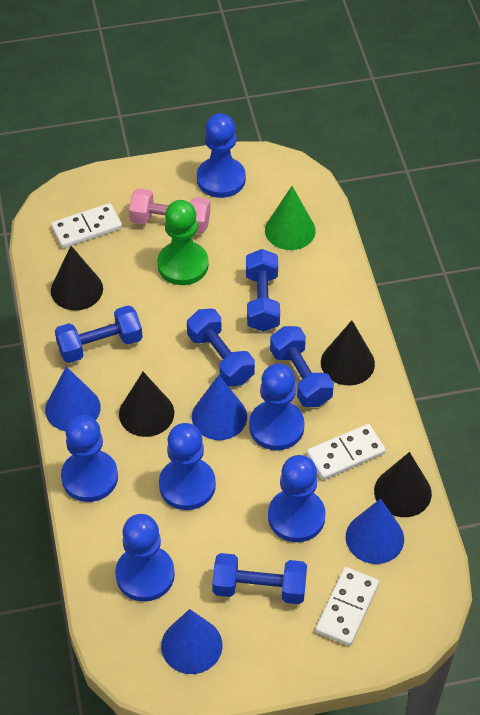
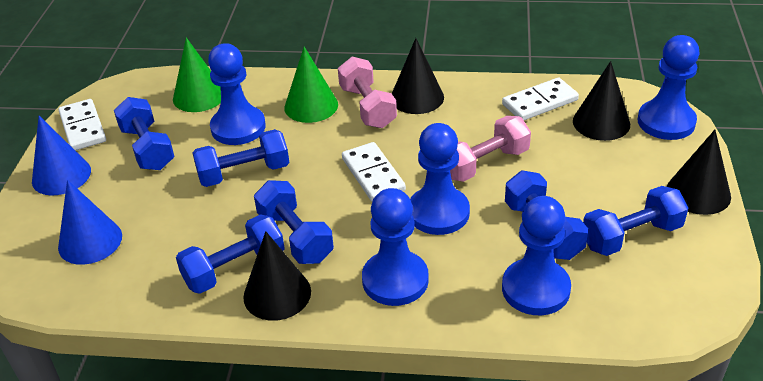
blue cone: [45,366,101,431] [161,609,222,674] [192,375,247,440] [346,499,404,564] = 4 -> [32,116,91,195] [58,180,122,265] = 2
blue dumbbell: [55,305,143,363] [187,309,255,387] [212,553,307,604] [246,249,280,332] [270,326,334,407] = 5 -> [114,97,175,170] [176,214,285,294] [193,129,290,187] [254,180,334,264] [505,171,588,260] [583,186,688,256] = 6
blue pawn: [61,415,118,502] [115,514,175,602] [159,423,216,510] [197,113,246,198] [249,364,305,450] [268,455,326,542] = 6 -> [208,43,266,145] [362,188,429,306] [410,123,470,235] [502,196,571,315] [638,35,700,140] = 5
green cone: [265,186,316,250] = 1 -> [173,37,221,112] [284,47,338,123] = 2
green pawn: [157,200,209,285] = 1 -> none = 0
pink dumbbell: [129,188,210,234] = 1 -> [338,56,397,128] [450,116,531,182] = 2

